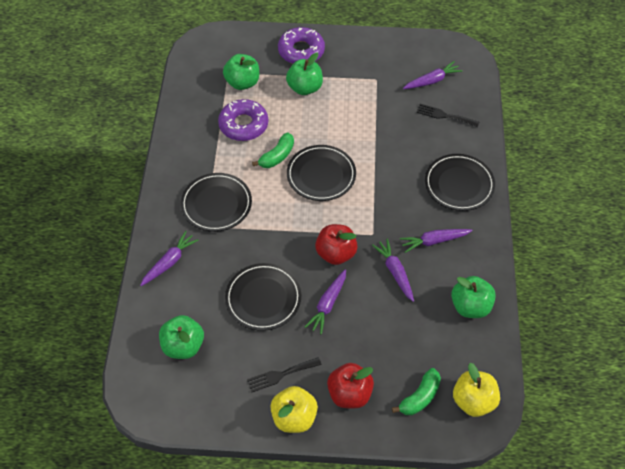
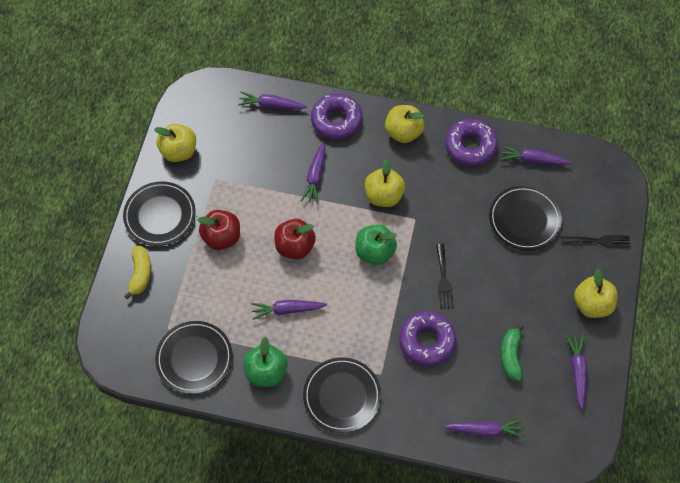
green apple: [159,315,204,359] [223,54,259,90] [286,53,323,95] [451,276,496,318] = 4 -> [243,337,287,387] [355,224,397,265] = 2
green banana: [252,133,294,168] [392,368,441,415] = 2 -> [501,324,524,381] = 1
purple carrot: [140,231,198,286] [305,269,346,334] [372,239,414,302] [400,229,473,253] [403,61,463,89] = 5 -> [238,92,307,110] [251,300,327,320] [301,141,326,204] [444,419,524,438] [500,146,572,165] [566,335,587,409] = 6
purple donut: [218,99,268,141] [278,27,325,64] = 2 -> [311,93,362,139] [399,311,456,366] [445,119,498,166] = 3
yellow apple: [270,386,318,433] [453,363,500,417] = 2 -> [154,123,196,162] [365,159,405,207] [385,105,424,143] [574,268,617,318] = 4
yellow banana: none = 0 -> [124,246,151,299] = 1

